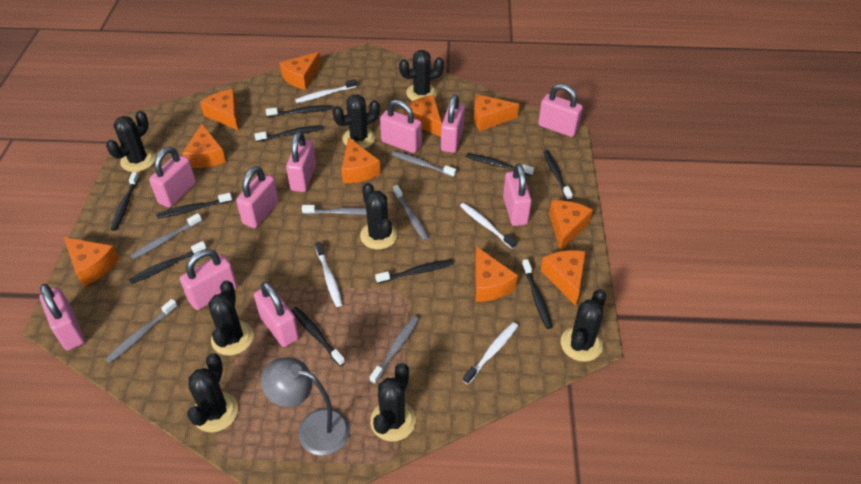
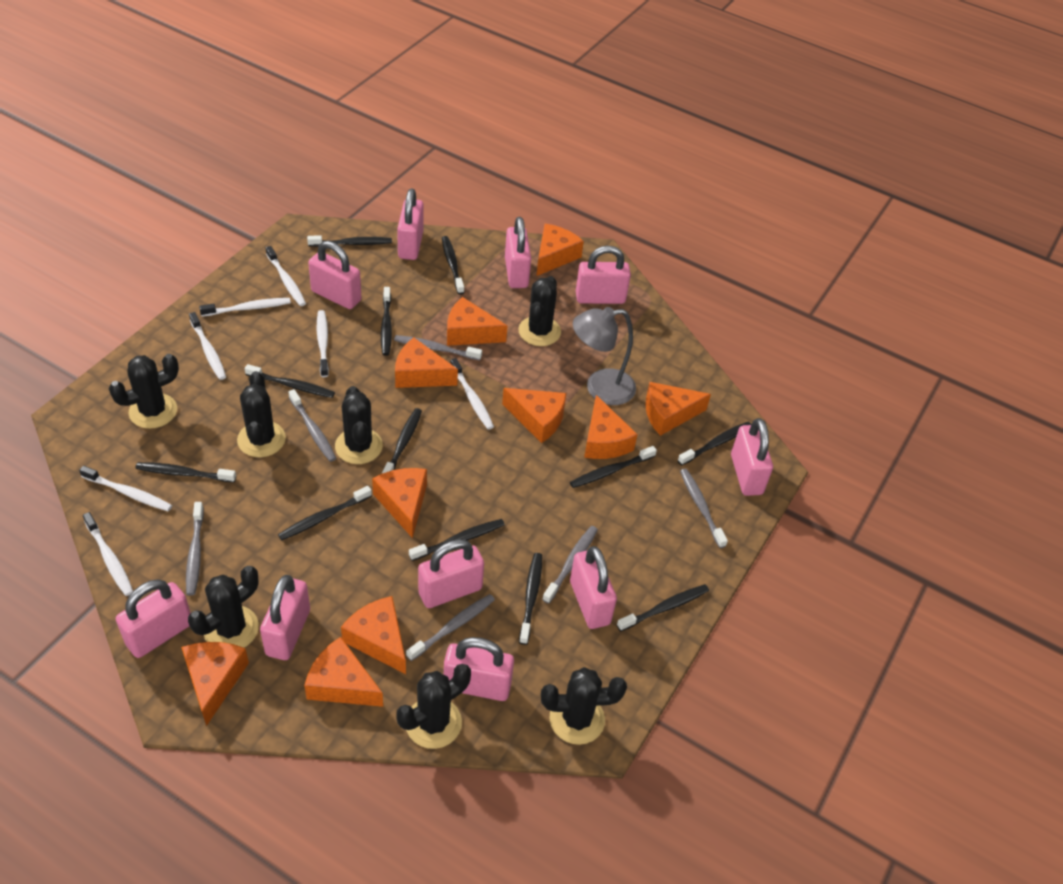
black cactus: [106,111,156,172] [187,353,238,432] [208,280,254,356] [333,94,380,148] [360,183,397,250] [370,363,416,441] [399,50,444,101] [561,289,606,362] = 8 -> [109,354,179,429] [188,566,259,648] [237,371,286,458] [335,386,383,464] [396,664,471,749] [518,276,561,346] [541,667,627,745] = 7
black toothbrush: [111,172,139,231] [129,241,206,284] [156,193,232,219] [254,125,323,142] [266,105,333,117] [292,307,345,366] [375,259,453,284] [466,153,534,176] [522,259,553,329] [543,150,573,201] = 10 -> [135,462,236,482] [245,364,335,398] [278,486,372,540] [307,235,392,247] [381,287,392,356] [382,408,422,473] [409,519,505,561] [442,236,464,294] [519,553,542,645] [570,446,657,488] [617,584,709,631] [678,422,751,465] = 12
white toothbrush: [295,79,357,103] [315,242,342,307] [460,203,517,249] [463,322,518,384] = 4 -> [79,466,172,511] [83,512,133,596] [189,312,226,380] [199,298,291,317] [266,246,306,306] [317,310,329,377] [450,358,494,430] = 7

